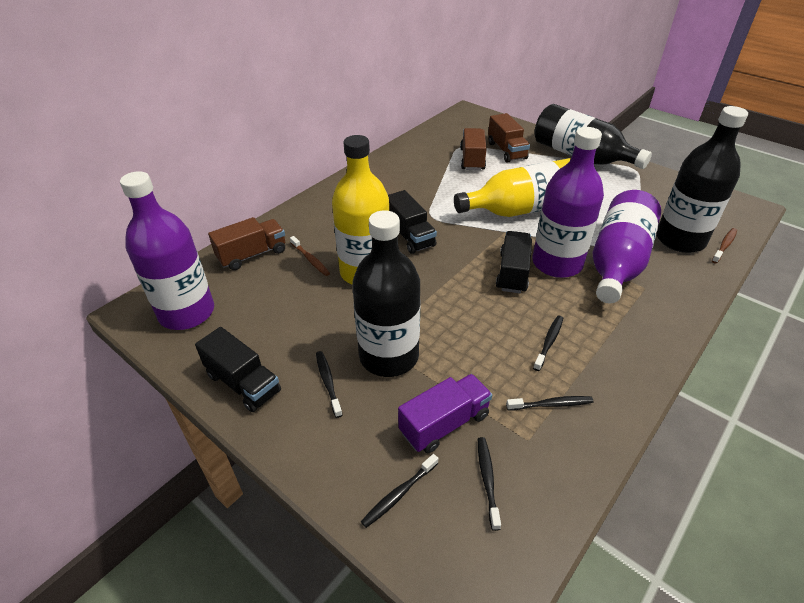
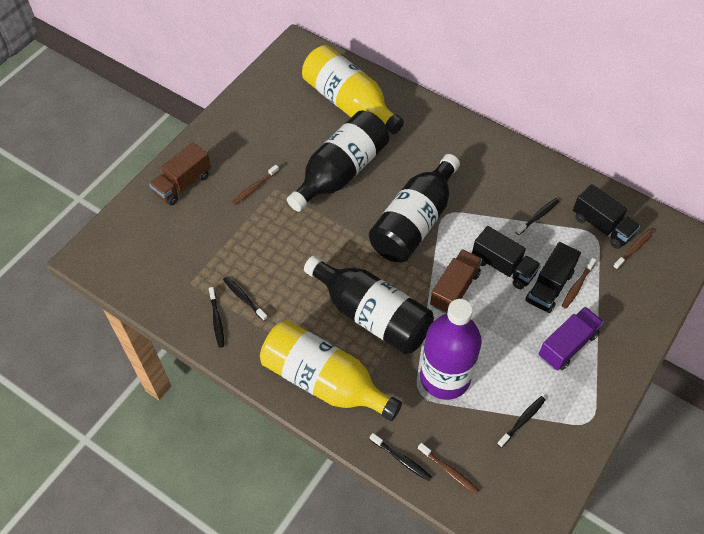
brown toothbrush: [290,236,330,276] [712,228,737,263] = 2 -> [232,165,279,205] [418,443,479,495] [562,258,596,309] [613,229,653,270] = 4
brown truck: [208,217,285,270] [460,128,487,170] [488,113,530,163] = 3 -> [149,142,211,206] [430,249,482,314] = 2
purple bottle: [120,171,214,330] [532,127,604,278] [593,190,661,304] = 3 -> [420,299,482,400] = 1

